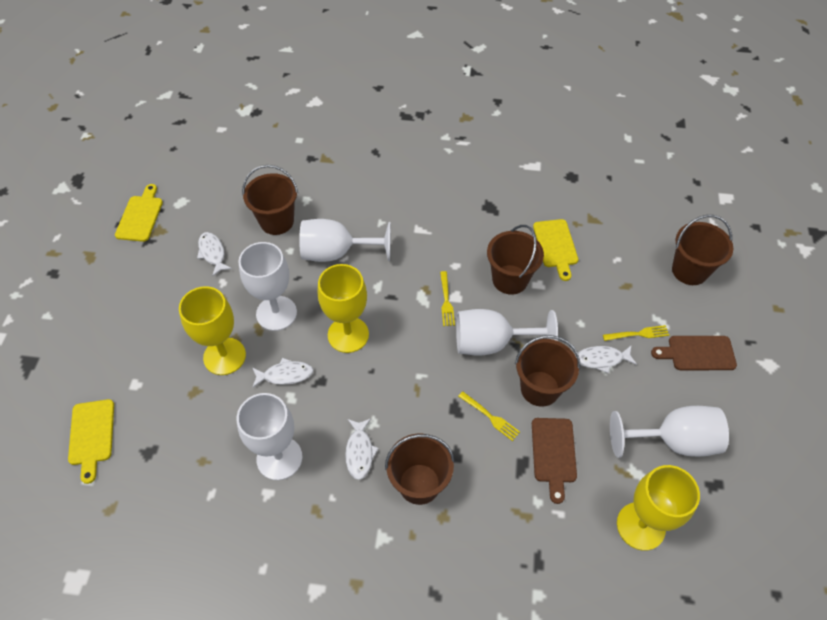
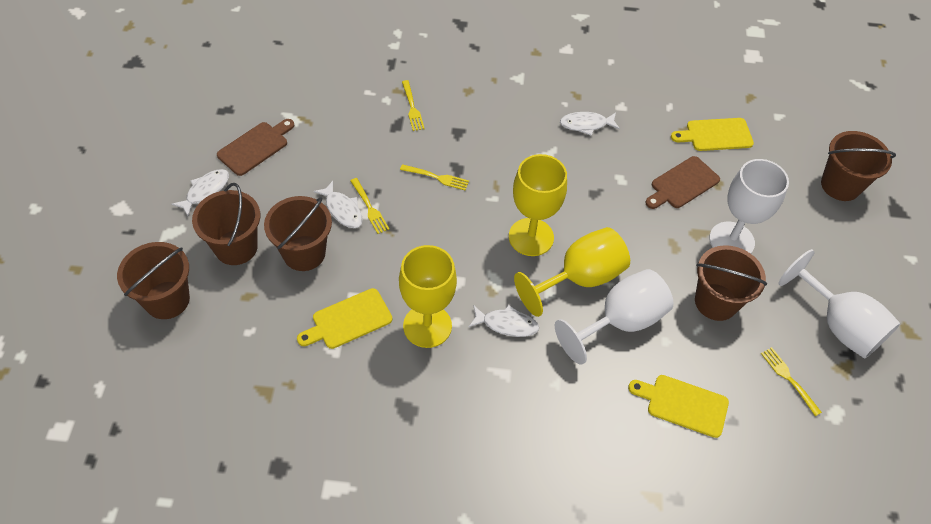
white goblet: [237,393,302,480] [239,242,297,331] [299,219,391,262] [456,309,558,356] [610,406,729,458] = 5 -> [555,269,674,365] [709,159,789,254] [778,249,901,359] = 3
yellow fork: [440,271,455,326] [458,391,520,441] [603,325,669,341] = 3 -> [350,178,389,234] [400,164,469,190] [402,80,425,131] [761,347,822,416] = 4

